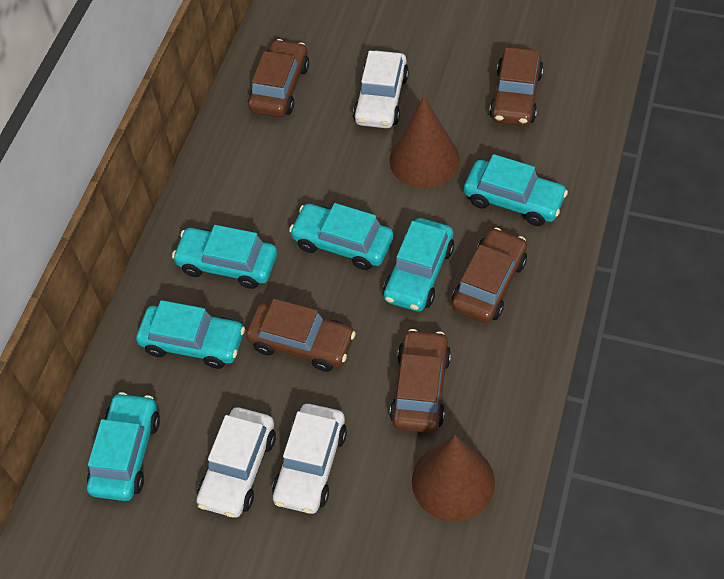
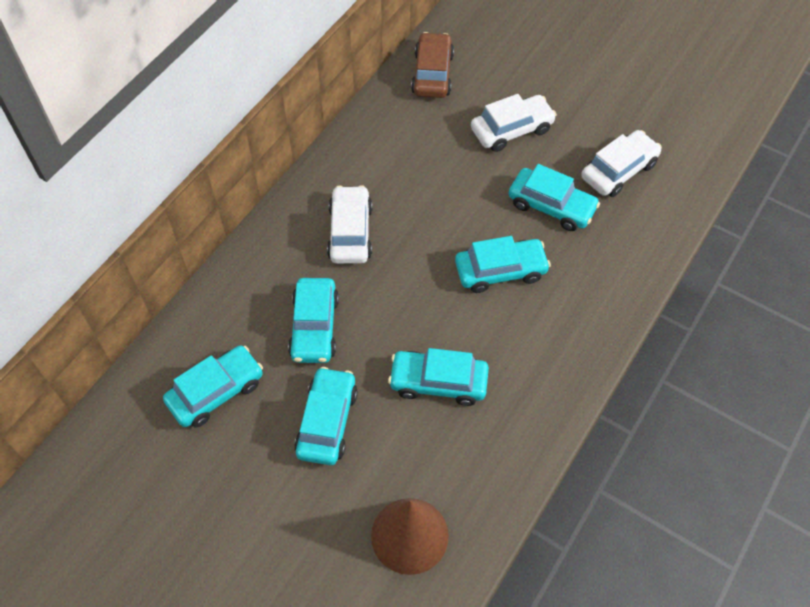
brown car: [246,299,356,372] [248,39,309,117] [390,329,451,433] [452,228,527,323] [489,47,543,126] = 5 -> [411,32,454,98] = 1
brown cone: [390,96,460,188] [412,435,495,522] = 2 -> [371,498,449,575] = 1

